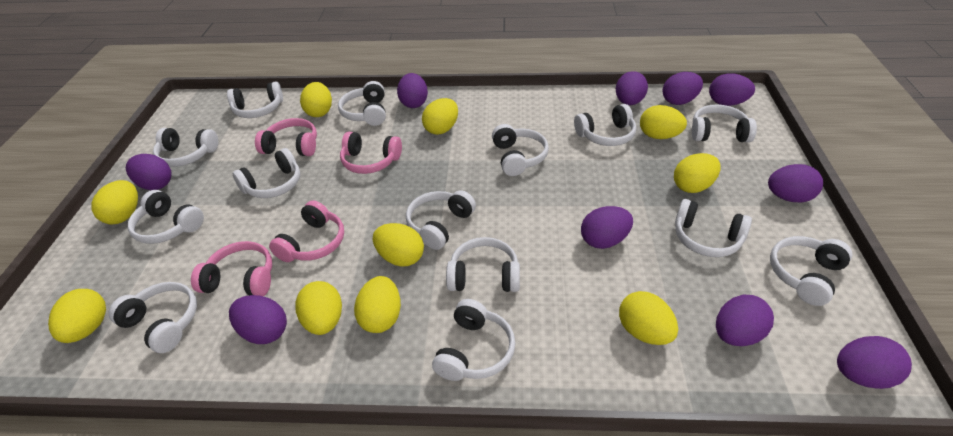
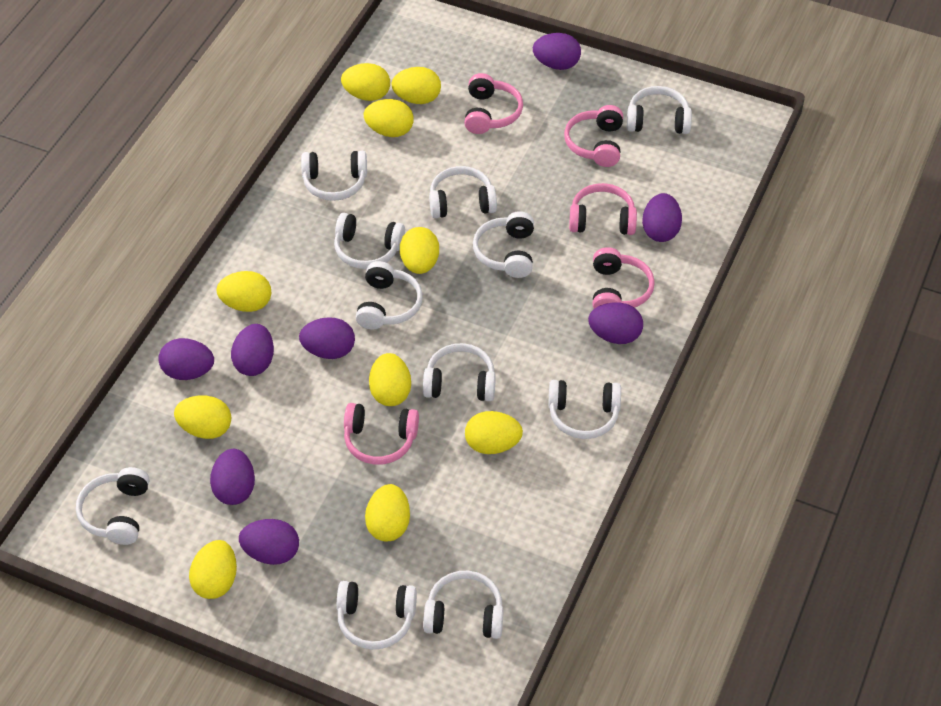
pink headphones: [191,241,272,296] [255,118,317,156] [269,200,344,262] [340,132,402,174] = 4 -> [344,403,419,465] [464,73,523,134] [564,105,623,167] [569,183,637,235] [593,247,655,309] = 5
purple egg: [126,154,172,190] [229,295,287,344] [397,73,428,108] [581,206,633,249] [616,71,648,105] [663,72,703,105] [709,73,755,106] [716,295,774,346] [768,164,823,203] [837,336,912,389] = 10 -> [158,338,214,380] [210,449,255,505] [231,324,274,376] [239,519,299,565] [299,317,355,359] [533,33,581,70] [588,302,643,344] [642,193,682,242] = 8
white headphones: [108,282,197,353] [128,190,204,244] [153,128,218,167] [227,81,283,118] [233,148,300,198] [338,81,386,126] [406,190,476,250] [432,299,515,381] [446,237,520,292] [492,124,549,176] [574,104,636,146] [675,199,752,257] [692,105,757,143] [770,236,852,306] = 14 -> [76,467,149,545] [301,151,367,201] [334,213,405,269] [337,581,417,649] [356,261,423,330] [423,343,496,401] [423,571,504,639] [429,166,497,218] [473,211,534,278] [548,380,621,439] [627,86,692,134] = 11

